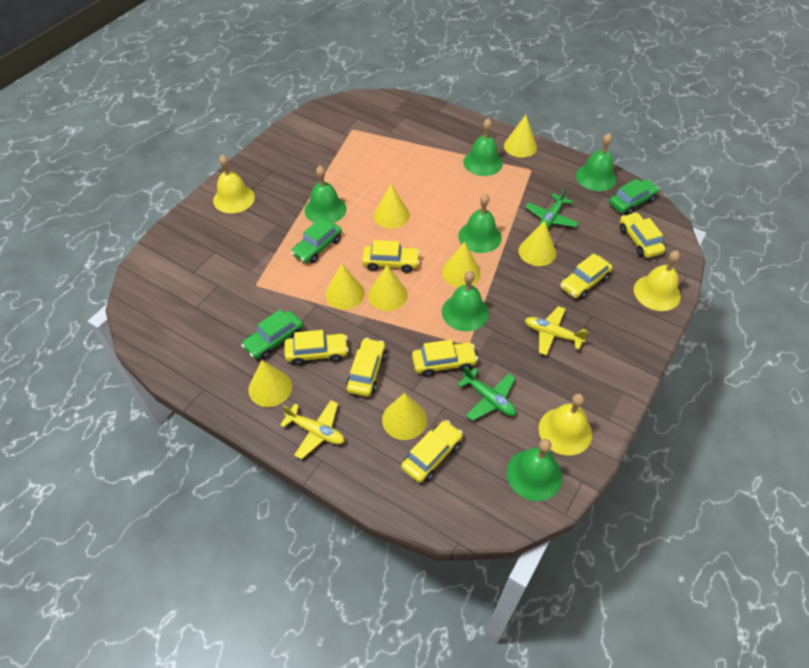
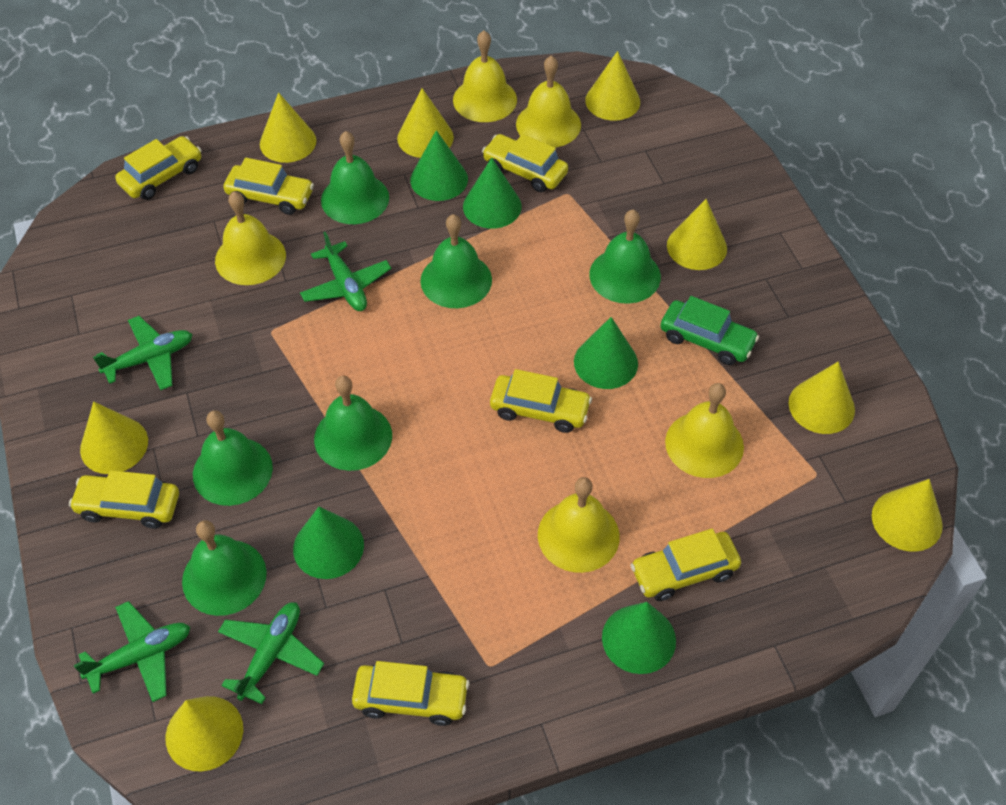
green car: [241,310,303,359] [291,218,342,263] [609,179,660,215] = 3 -> [660,296,759,365] = 1
green cone: none = 0 -> [293,507,364,579] [410,130,468,201] [463,158,522,229] [574,317,638,389] [602,602,676,674] = 5
green plane: [457,366,516,421] [525,187,579,228] = 2 -> [74,601,190,702] [93,316,192,390] [218,602,324,704] [300,232,391,311] = 4
yellow bell: [213,155,255,213] [539,393,592,456] [634,251,681,311] = 3 -> [215,191,286,285] [453,31,517,122] [516,56,581,147] [538,477,620,573] [665,383,744,478] = 5
yellow plane: [280,400,345,459] [525,306,589,356] = 2 -> none = 0

